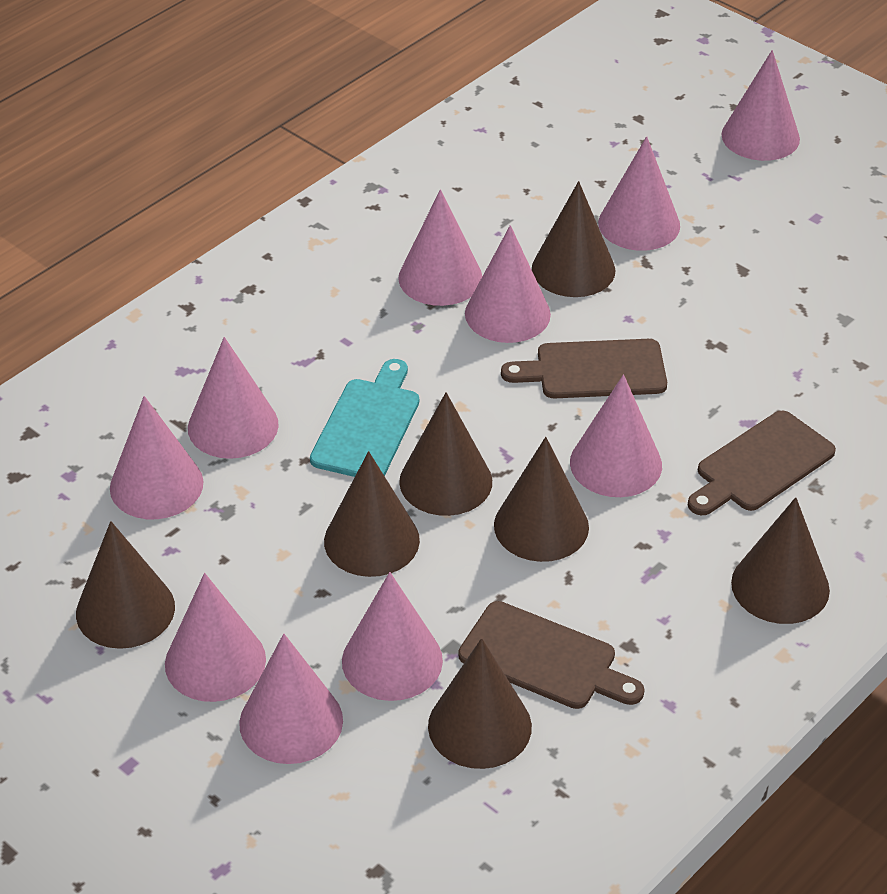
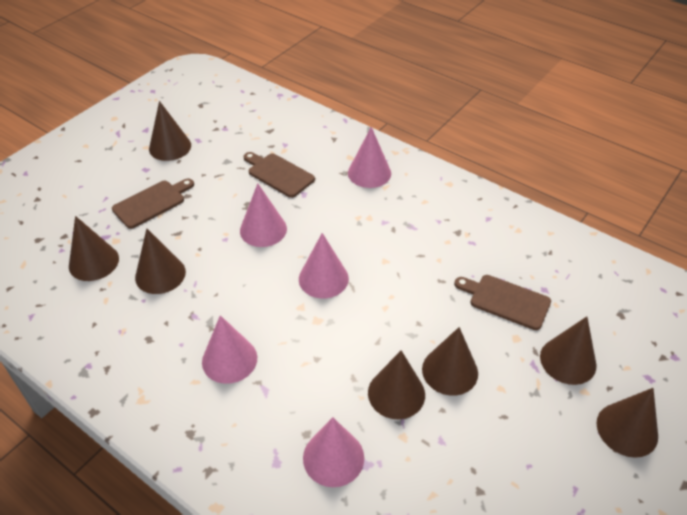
pink cone: [110,396,204,519] [165,573,266,702] [188,337,279,459] [239,634,343,764] [342,572,443,701] [398,189,482,306] [465,225,551,343] [570,374,662,497] [598,136,680,251] [721,50,800,161] = 10 -> [202,315,257,384] [240,183,287,247] [299,233,349,299] [303,417,364,487] [348,127,391,188] = 5
turquoise cutting board: [310,359,419,477] = 1 -> none = 0

